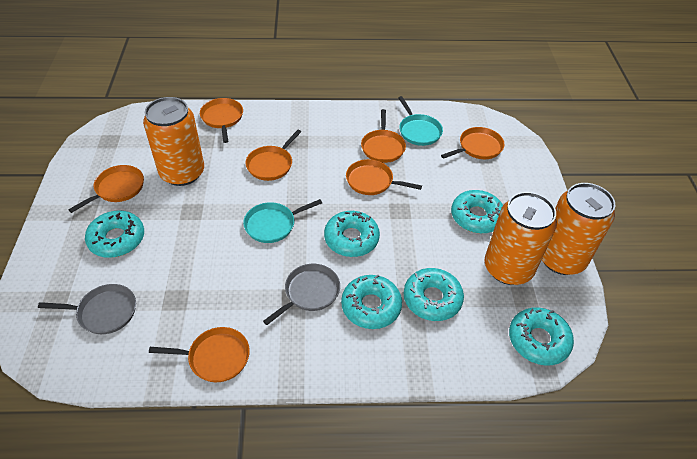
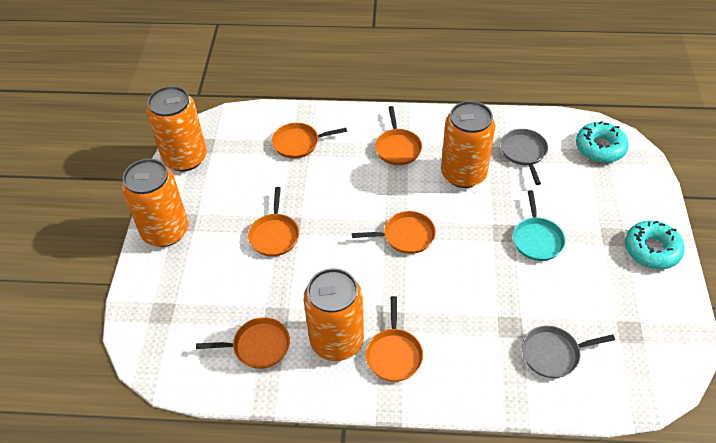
orange can: [143,97,204,186] [484,192,557,285] [542,183,615,275] = 3 -> [122,159,188,247] [146,86,207,172] [304,268,364,361] [441,101,495,188] = 4
orange pan: [68,165,144,213] [149,327,250,382] [200,98,243,143] [245,130,301,181] [346,159,422,195] [361,109,406,163] [441,127,505,159] = 7 -> [196,317,290,369] [248,187,299,257] [272,123,347,159] [352,211,436,254] [366,296,423,382] [375,106,422,165] = 6
turquoise donut: [85,211,144,258] [324,211,380,257] [341,275,402,329] [404,268,464,321] [451,190,503,234] [509,307,574,365] = 6 -> [576,121,629,163] [625,221,684,269] = 2
turquoise pan: [243,199,322,243] [398,96,443,146] = 2 -> [513,190,565,261] = 1

